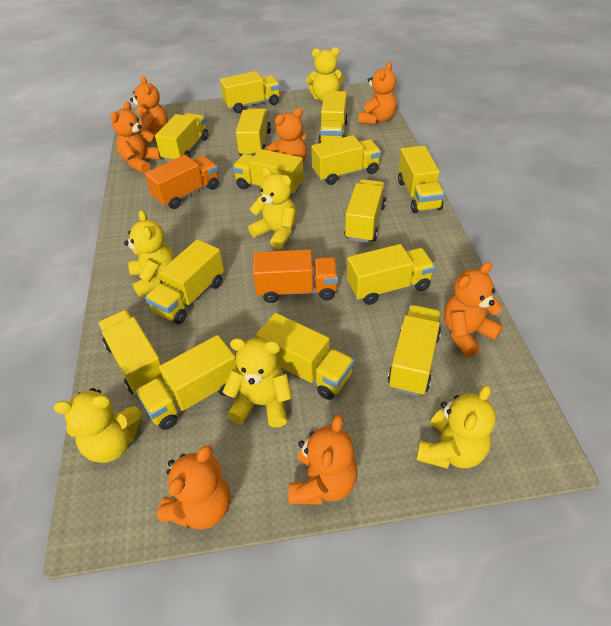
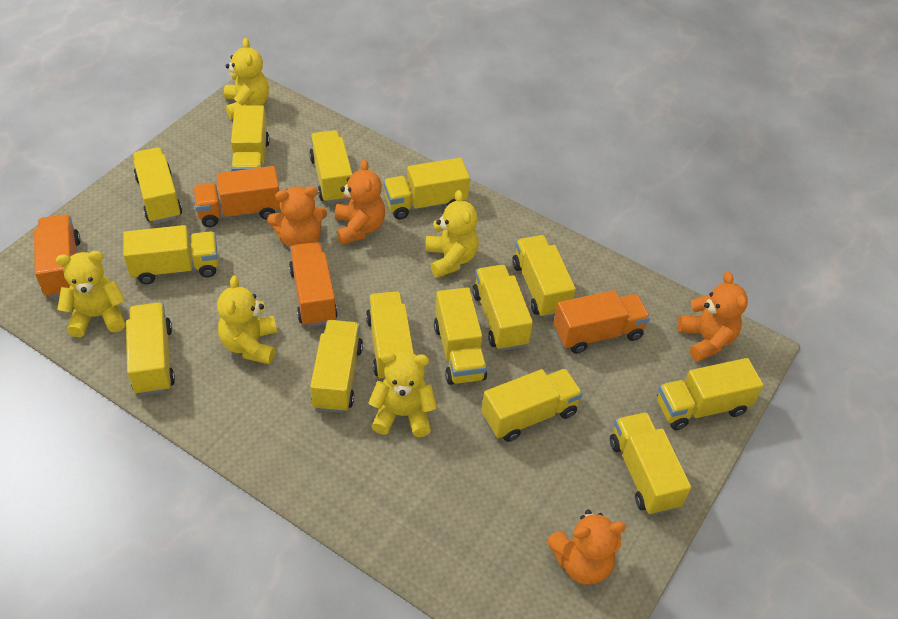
orange teddy bear: [110,102,162,173] [130,76,168,143] [157,445,230,529] [265,108,307,163] [288,415,357,505] [358,62,397,125] [444,262,503,358] = 7 -> [267,186,327,248] [335,159,385,245] [547,510,626,584] [678,272,748,362] = 4
orange truck: [145,155,219,209] [253,249,338,303] = 2 -> [34,214,81,298] [193,166,280,227] [289,242,338,327] [554,290,650,354] = 4
yellow teddy bear: [54,388,142,463] [124,210,175,297] [223,338,292,428] [248,167,297,249] [306,47,344,101] [416,385,496,469] = 6 -> [56,251,125,337] [217,275,277,364] [224,38,269,119] [368,351,437,437] [425,190,479,278] = 5

